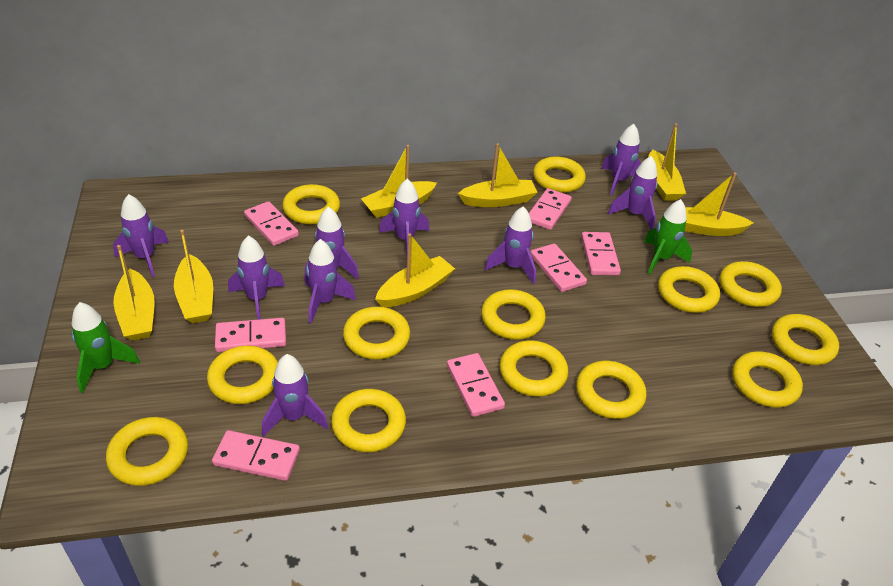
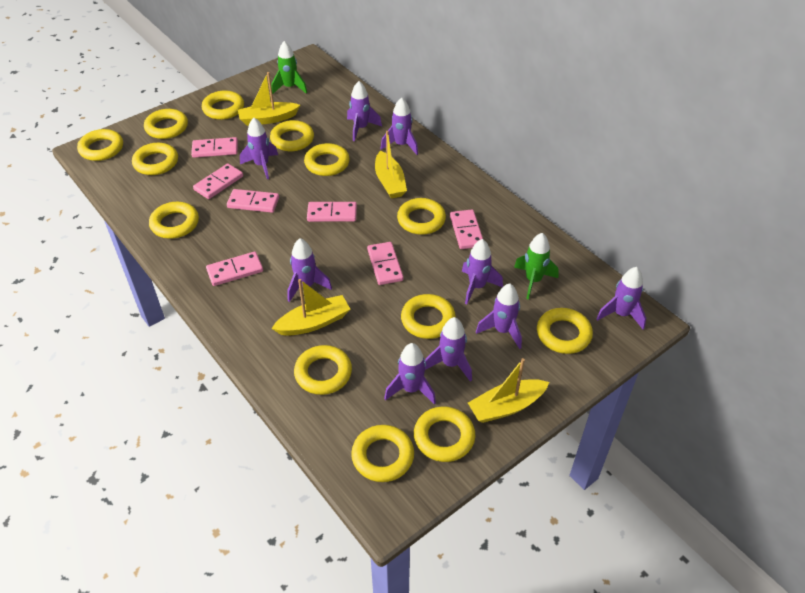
yellow boat: [113,245,155,341] [174,230,213,323] [361,145,437,218] [375,233,455,307] [458,143,538,207] [648,123,686,201] [685,173,754,236] = 7 -> [238,72,300,126] [271,279,350,336] [375,131,407,199] [468,358,549,423] = 4

